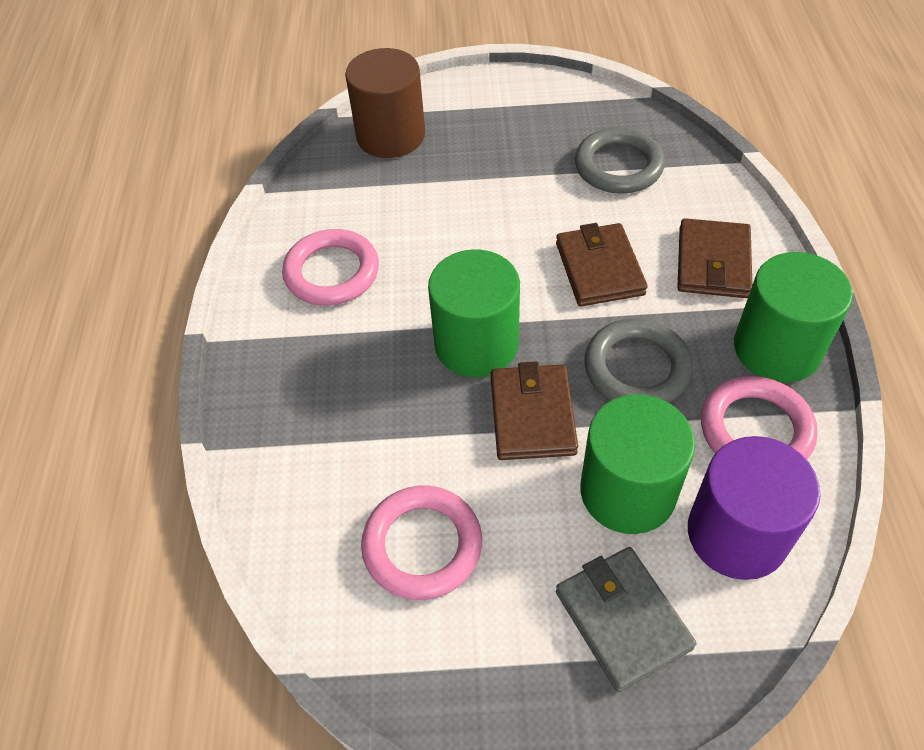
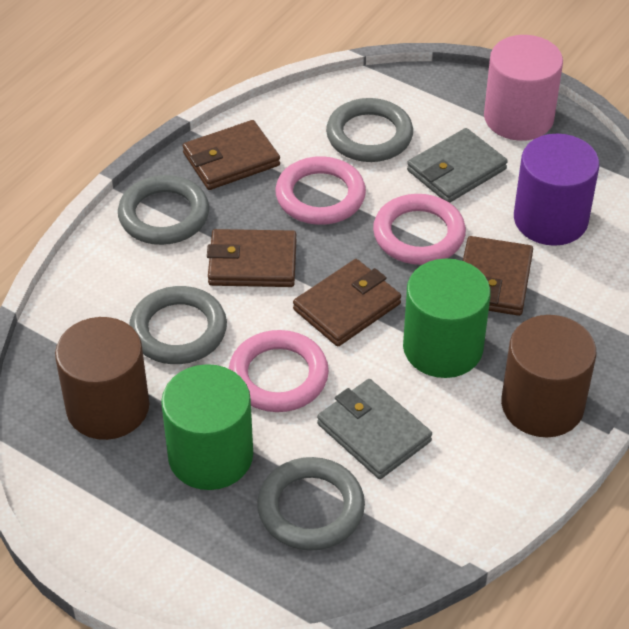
brown cylinder: [345,48,425,158] = 1 -> [55,317,149,440] [501,315,596,437] = 2
brown wallet: [491,361,578,460] [556,223,648,307] [677,218,752,298] = 3 -> [183,120,280,190] [207,229,297,287] [293,259,401,347] [463,236,533,316] = 4
green cylinder: [428,249,520,377] [580,394,695,534] [734,252,853,383] = 3 -> [161,364,253,490] [403,258,491,378] = 2
grey ring: [575,127,665,194] [584,318,693,403] = 2 -> [118,175,209,245] [129,286,227,364] [257,457,365,550] [326,98,413,162] = 4
grey wallet: [556,547,696,692] = 1 -> [317,379,432,479] [407,128,508,203] = 2
pink cylinder: none = 0 -> [484,35,563,141] = 1

